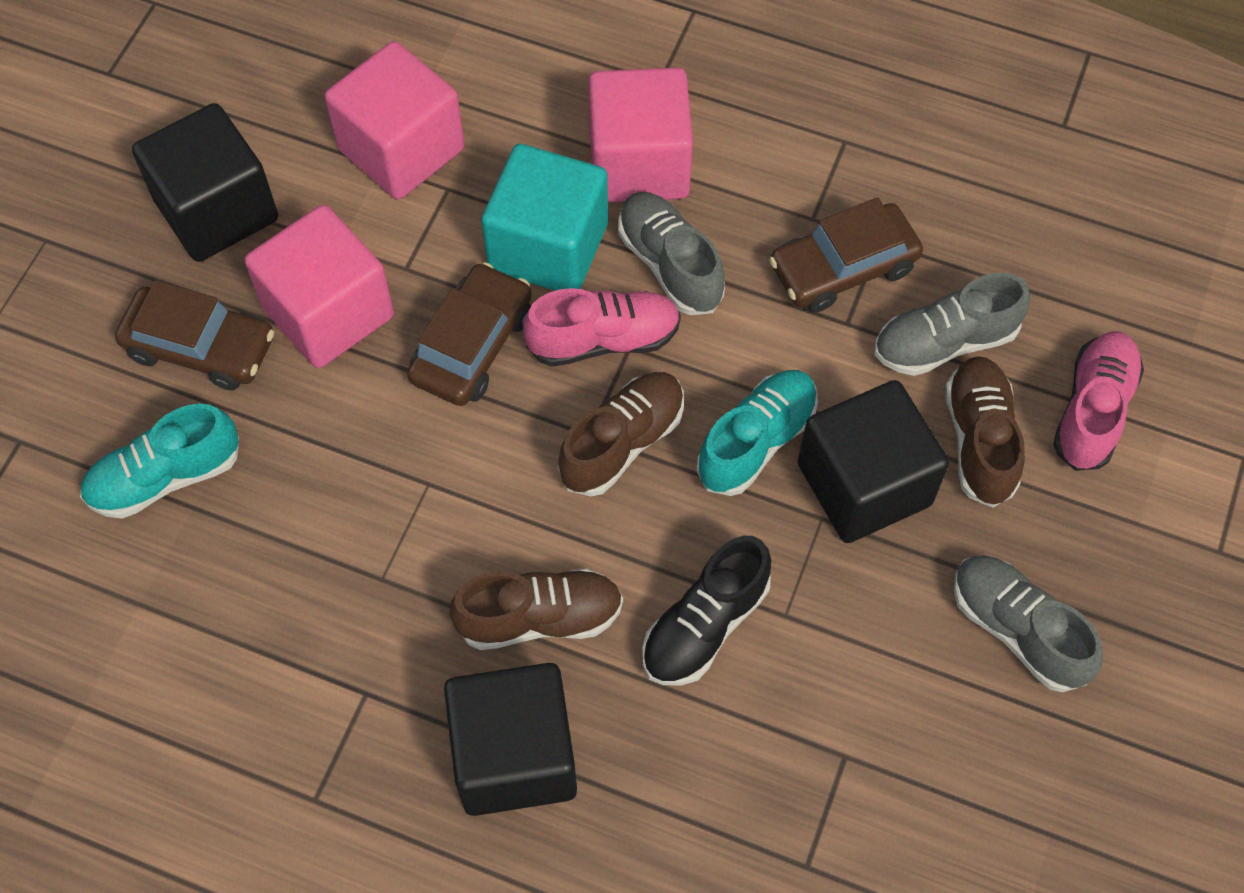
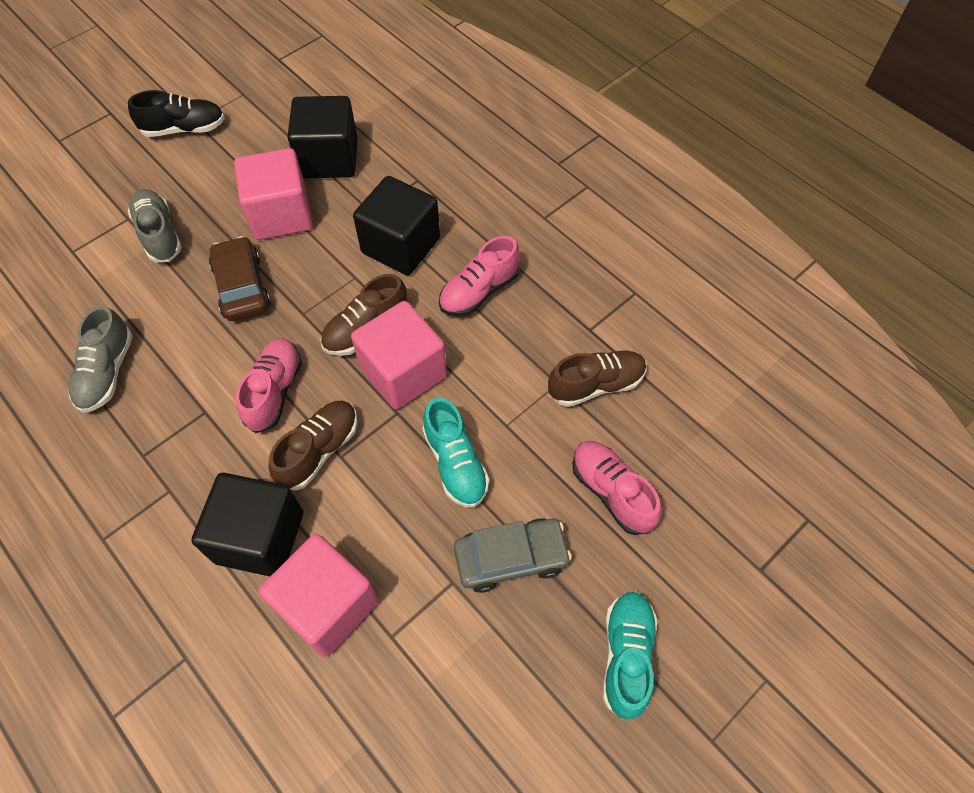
brown car: [115,280,274,390] [407,262,532,406] [769,197,923,312] = 3 -> [209,236,271,321] = 1
grey car: none = 0 -> [454,518,572,593] = 1
grey shoe: [618,192,725,315] [874,273,1030,376] [954,555,1103,692] = 3 -> [68,306,133,413] [128,189,182,262] = 2
pink shoe: [523,288,681,367] [1053,331,1144,471] = 2 -> [236,338,302,433] [439,236,520,316] [572,441,662,535] = 3
turquoise cube: [481,144,608,291] = 1 -> none = 0

